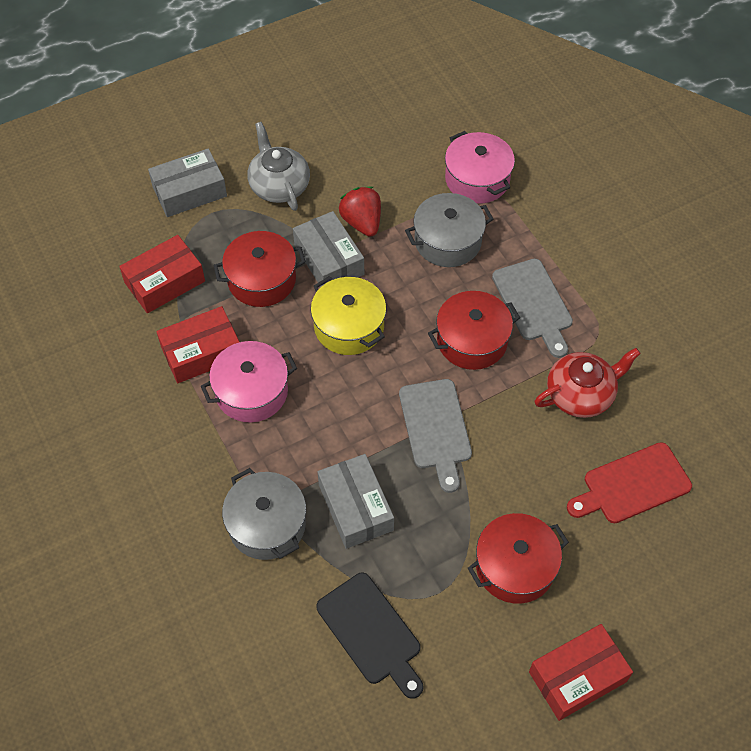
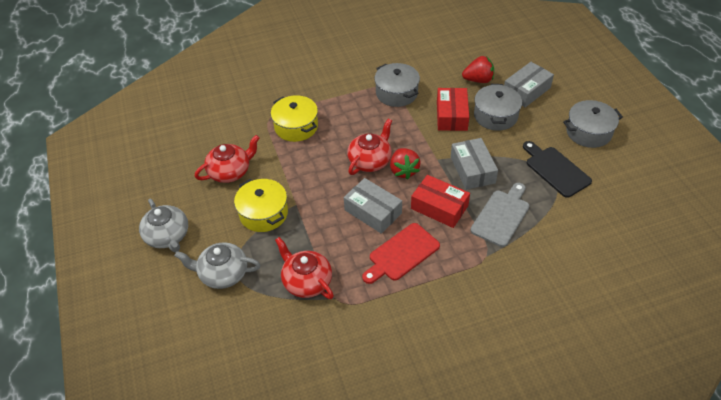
grey cutting board: [399,379,472,493] [492,259,573,358] = 2 -> [470,183,529,247] = 1
grey pot: [222,468,306,560] [405,193,493,267] = 2 -> [374,63,420,107] [474,84,522,131] [563,100,623,148] = 3
grey teapot: [247,122,310,211] = 1 -> [139,199,188,252] [174,242,260,289] = 2
pink pot: [201,341,297,422] [445,131,515,204] = 2 -> none = 0
red box: [119,235,205,313] [156,306,239,383] [529,624,633,721] = 3 -> [411,175,470,228] [437,88,469,131] = 2
red pot: [213,231,306,307] [428,291,520,370] [468,513,569,604] = 3 -> none = 0
red strawberry: [339,186,381,237] = 1 -> [390,148,421,180] [462,56,494,83] = 2
red teapot: [535,348,641,418] = 1 -> [195,135,260,183] [275,237,334,299] [347,119,392,175] = 3
yellow pot: [311,276,386,355] = 1 -> [234,179,288,232] [271,95,318,142] = 2

